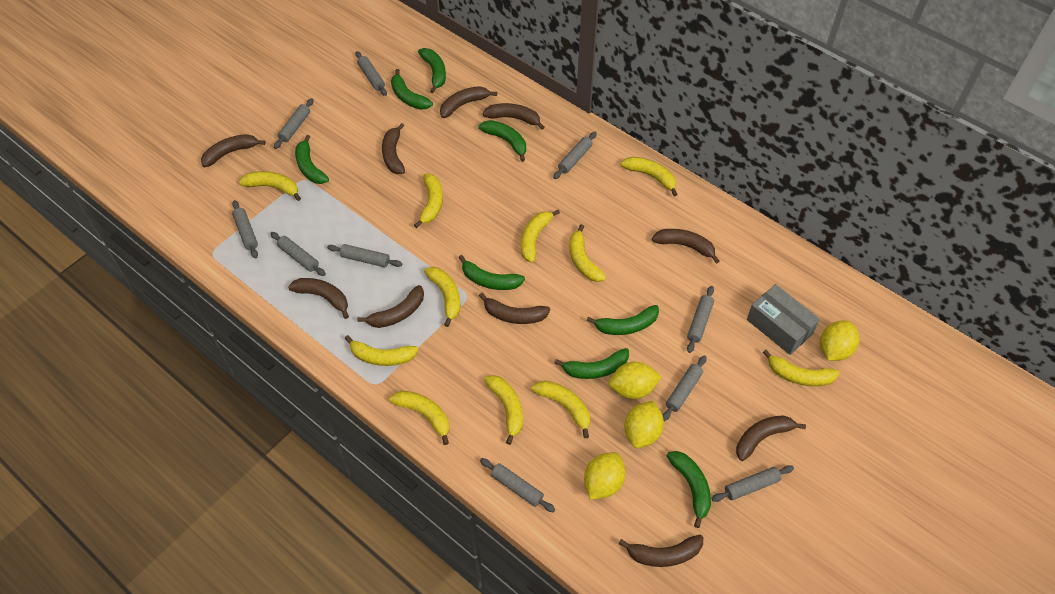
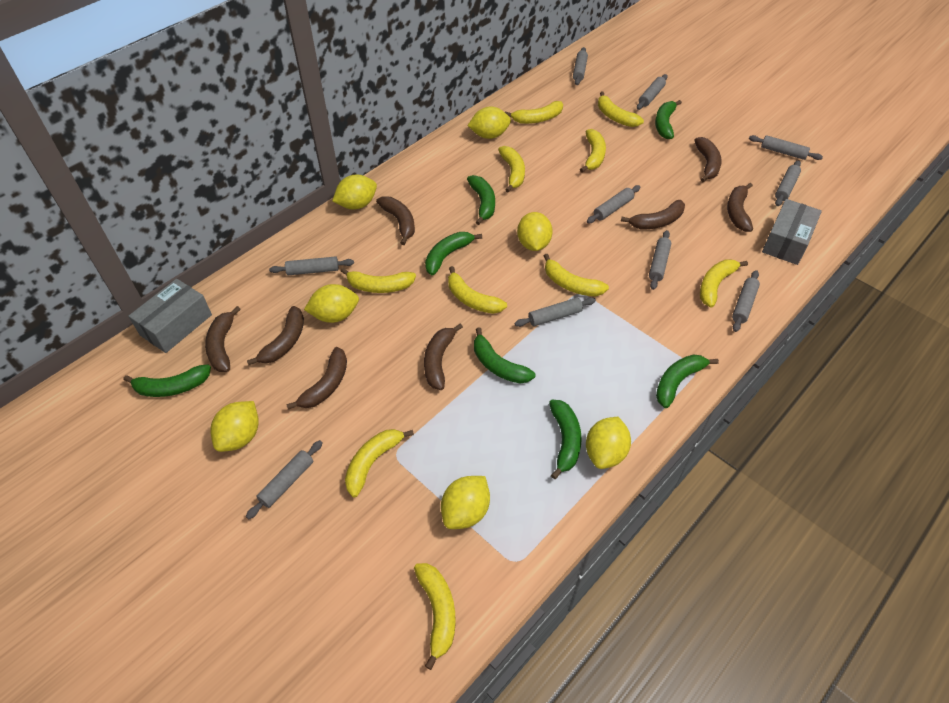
brown banana: [201,134,265,167] [288,278,349,319] [357,285,424,328] [382,123,405,174] [440,86,497,118] [479,292,550,324] [483,103,545,130] [618,535,703,567] [652,229,720,264] [736,415,806,461] = 10 -> [205,306,241,372] [247,306,304,365] [286,347,347,409] [376,196,415,245] [424,323,463,390] [621,200,685,229] [694,137,721,182] [727,183,753,232] = 8
green banana: [295,135,329,184] [391,69,433,110] [418,48,446,93] [459,255,525,290] [479,120,526,162] [554,348,629,379] [587,305,659,335] [667,451,711,528] = 8 -> [123,364,211,397] [425,232,482,275] [467,175,495,225] [474,327,535,383] [549,400,582,479] [655,100,682,139] [656,355,719,408] = 7
grey box: [747,284,820,355] = 1 -> [128,279,212,353] [762,199,822,265] = 2
yellow banana: [239,171,301,201] [345,335,418,366] [389,391,449,445] [414,173,443,228] [424,267,460,327] [484,375,523,445] [521,210,560,263] [532,381,590,438] [569,224,606,282] [621,157,678,196] [763,350,840,386] = 11 -> [341,268,416,293] [345,429,414,498] [414,563,456,670] [448,266,507,314] [498,146,525,192] [505,101,563,124] [544,254,609,296] [580,129,606,172] [598,91,644,127] [700,260,748,308] = 10
yellow lemon: [584,452,626,500] [609,362,662,399] [625,401,664,448] [820,321,859,361] = 4 -> [210,401,259,452] [304,284,359,323] [332,175,377,209] [441,476,490,529] [467,107,511,139] [517,212,553,251] [586,417,631,469] = 7

